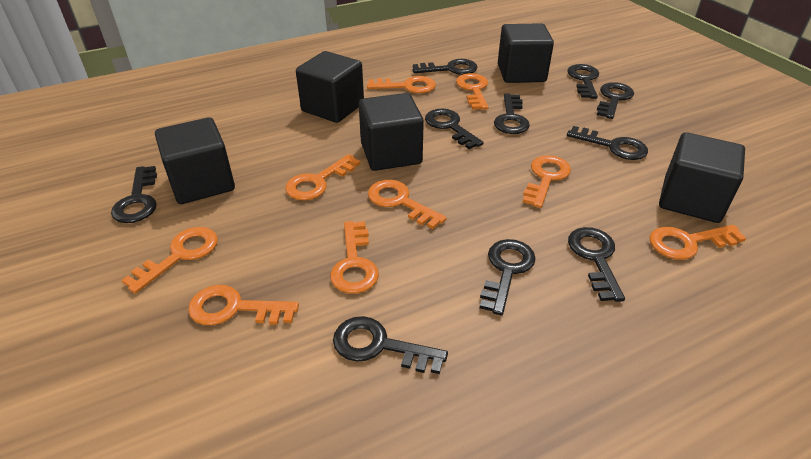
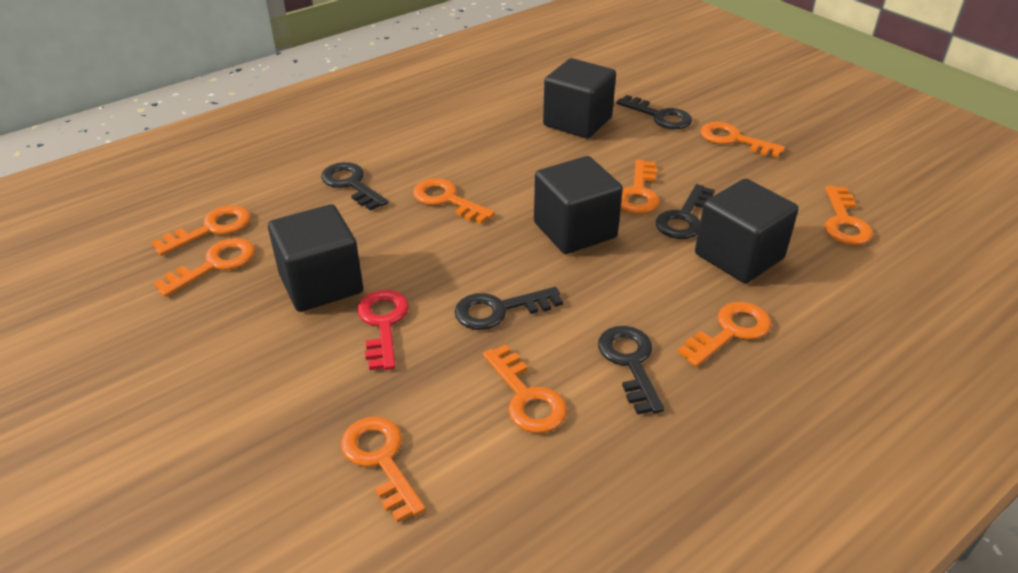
black cube: [155,117,235,204] [296,51,364,123] [359,93,424,171] [498,23,554,83] [659,132,745,223] = 5 -> [268,204,363,312] [534,156,623,254] [543,58,616,139] [695,178,799,283] = 4
black key: [111,166,157,223] [333,316,448,374] [413,59,477,75] [425,109,484,149] [480,239,536,315] [494,94,530,134] [567,64,599,99] [567,126,648,160] [568,227,625,302] [597,82,634,119] = 10 -> [321,162,388,211] [454,287,563,330] [598,326,664,415] [616,95,692,129] [656,184,715,239] = 5
red key: none = 0 -> [357,290,409,370] = 1

